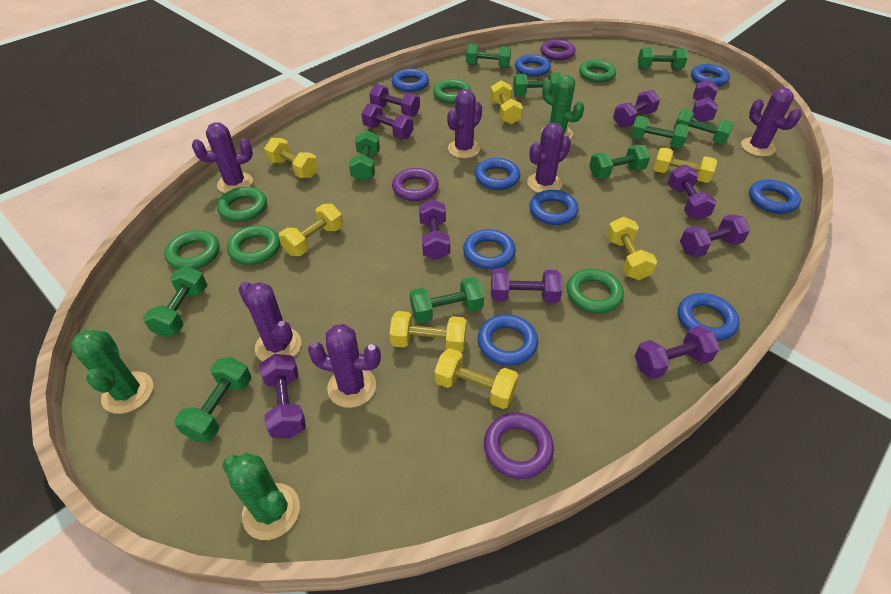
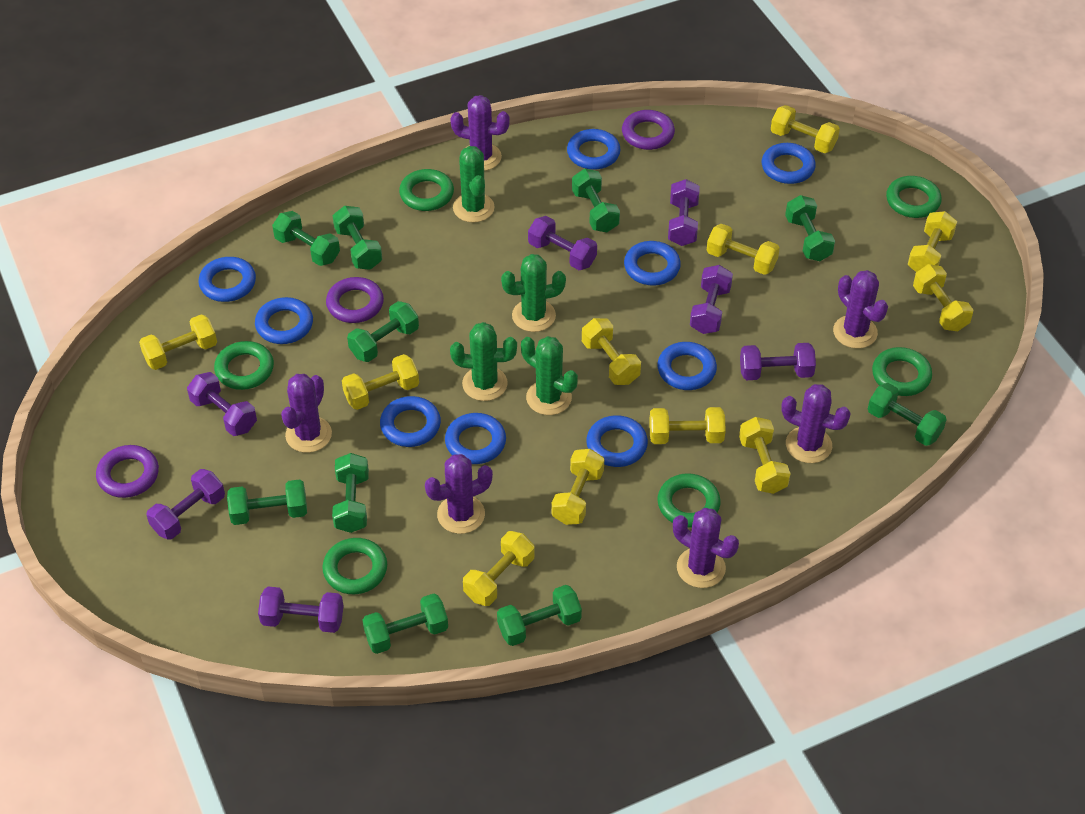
green cactus: [71,330,153,414] [222,453,300,540] [541,75,584,139] = 3 -> [450,322,517,401] [453,146,495,223] [501,254,566,332] [521,336,578,415] = 4
purple dumbbell: [260,354,306,438] [361,103,413,139] [369,84,420,116] [419,199,450,260] [491,268,562,303] [613,90,660,127] [635,326,720,379] [668,164,717,220] [680,214,750,257] [692,79,718,122] = 10 -> [146,469,225,539] [187,372,257,436] [258,586,344,633] [528,216,597,270] [668,179,700,246] [690,265,733,334] [740,343,816,380] = 7
yellow dumbbell: [264,138,318,178] [279,204,343,256] [389,311,466,352] [434,348,518,409] [490,80,523,124] [606,217,657,280] [653,147,717,183] = 7 -> [139,315,217,370] [342,354,419,410] [463,531,534,606] [551,449,604,525] [582,318,641,385] [649,407,726,444] [707,224,780,275] [739,417,791,494] [771,105,840,153] [908,211,957,272] [913,264,973,331] = 11

